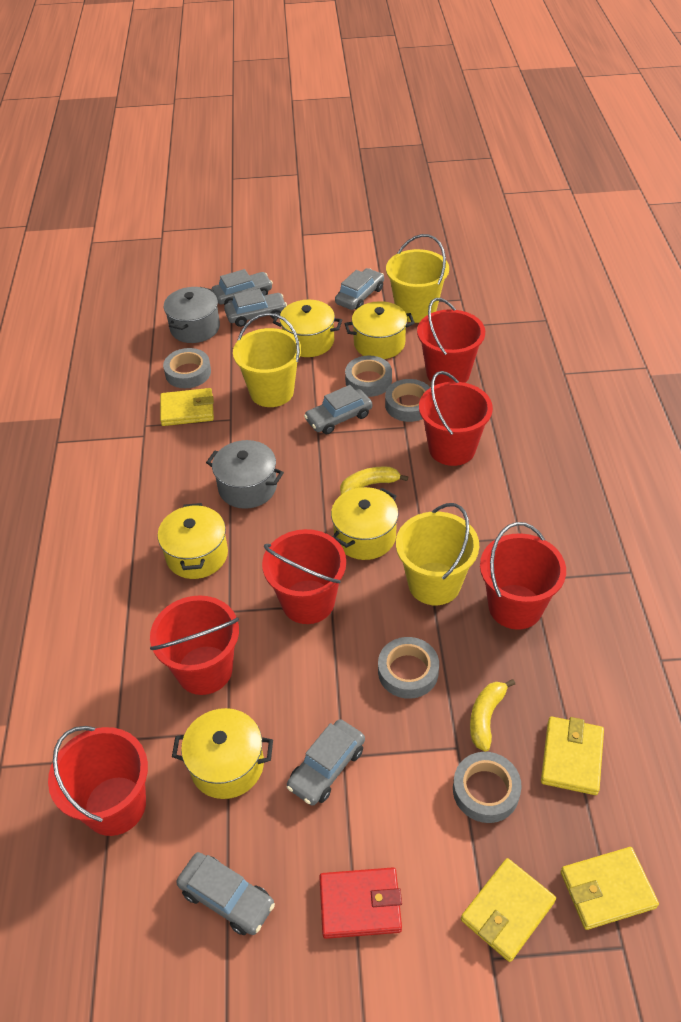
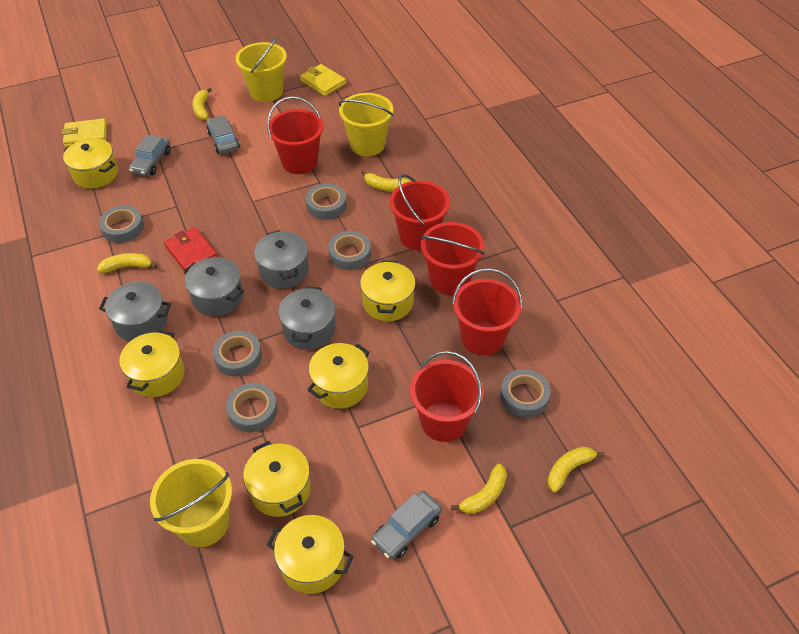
grey car: [176,852,275,935] [212,269,273,305] [224,289,287,327] [287,719,365,806] [304,385,372,434] [335,268,384,310] = 6 -> [129,134,171,176] [206,116,240,154] [371,491,442,560] = 3
grey pot: [164,287,220,343] [206,440,284,509] = 2 -> [99,281,171,342] [183,257,244,316] [254,230,309,289] [278,286,336,350] = 4
grey tape: [163,348,211,388] [345,356,392,397] [378,637,439,699] [385,379,430,422] [453,752,522,823] = 5 -> [99,205,144,243] [212,331,262,376] [226,383,278,432] [306,183,347,220] [328,231,371,270] [500,369,551,418] = 6
red bucket: [48,726,148,836] [150,595,239,695] [262,529,346,624] [417,298,485,385] [419,371,493,466] [480,522,566,630] = 6 -> [267,96,323,174] [389,174,450,250] [410,351,483,442] [420,222,484,295] [452,268,522,355] = 5
yellow banana: [340,466,408,495] [470,679,515,752] = 2 -> [97,253,157,273] [192,87,212,120] [361,171,411,191] [451,464,507,514] [547,447,604,492] = 5
yellow pot: [157,503,228,579] [172,708,273,799] [273,300,342,357] [331,487,398,560] [345,301,415,359] = 5 -> [63,138,118,189] [119,330,185,397] [243,441,311,517] [267,515,354,594] [307,343,369,409] [360,260,416,321] = 6
yellow wallet: [160,388,214,426] [461,858,556,962] [541,717,604,795] [561,847,659,930] = 4 -> [62,118,107,147] [300,64,346,96] = 2

